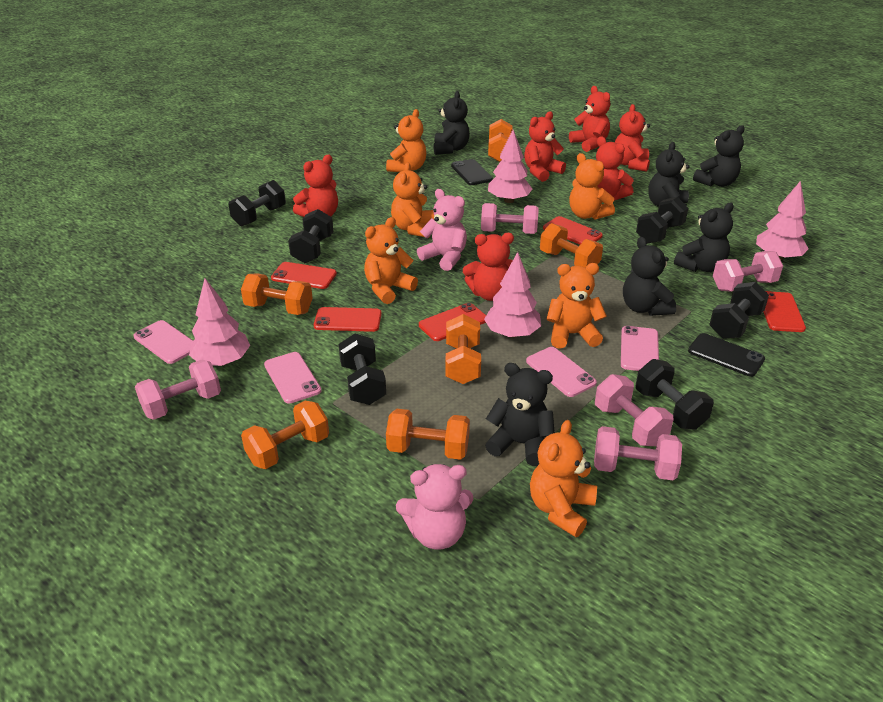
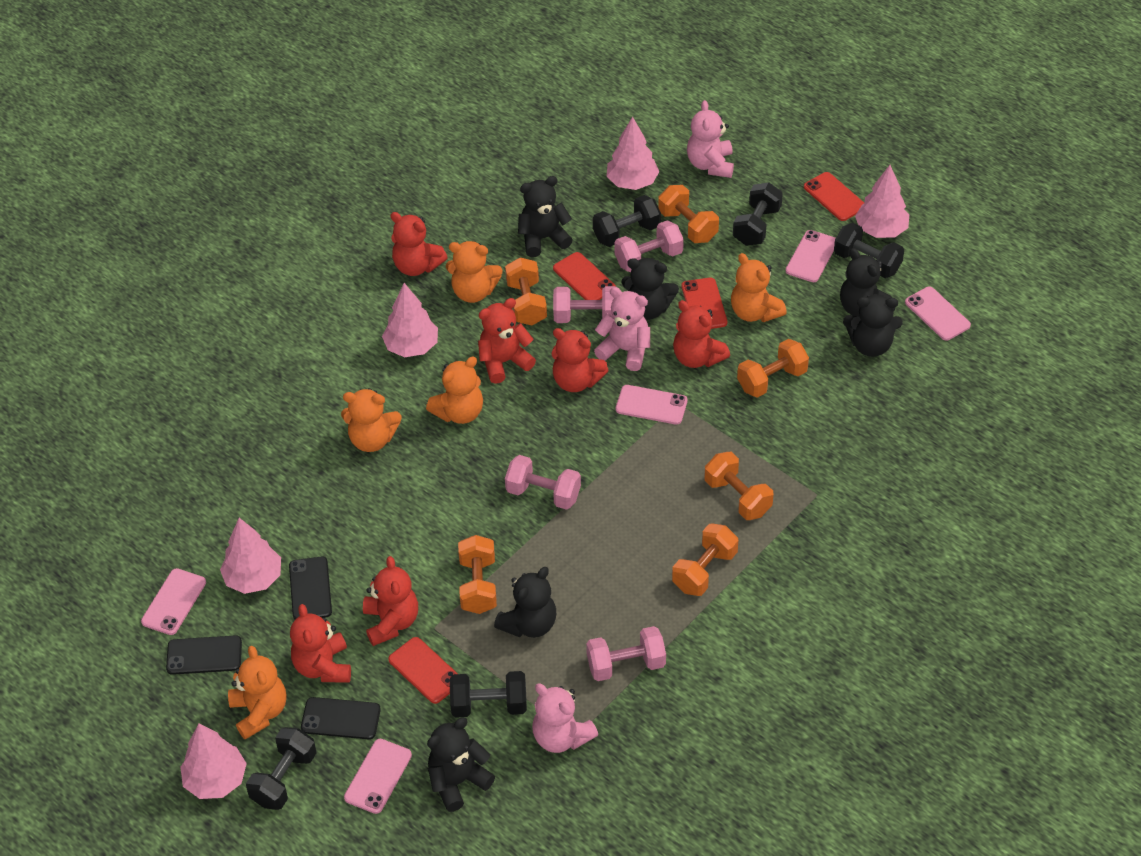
black dumbbell: [228,180,286,226] [288,209,333,263] [338,334,386,405] [636,197,688,243] [636,359,714,430] [709,282,769,339] = 6 -> [246,727,317,810] [450,671,527,718] [593,195,661,247] [733,182,783,246] [834,223,904,278] = 5
black phone: [451,159,493,185] [688,333,765,377] = 2 -> [166,635,242,675] [289,557,332,620] [301,697,381,739] = 3
orange teddy bear: [364,217,418,304] [386,109,426,172] [391,162,434,237] [530,420,597,537] [546,263,606,349] [569,153,615,220] = 6 -> [228,646,286,739] [341,388,401,452] [426,357,483,424] [446,241,502,303] [731,253,787,322] = 5
pink dumbbell: [135,360,221,420] [481,203,539,234] [594,426,682,480] [595,374,673,446] [713,251,783,292] = 5 -> [505,455,581,510] [553,286,616,323] [586,626,666,681] [614,220,684,272] = 4
pink phone: [134,320,193,364] [264,352,321,404] [526,347,597,397] [621,326,659,371] = 4 -> [141,568,206,635] [344,739,412,814] [616,385,688,425] [786,230,836,282] [905,287,971,341] = 5
pink teddy bear: [396,464,473,550] [417,189,467,271] = 2 -> [532,683,598,753] [594,287,650,371] [687,100,734,178] = 3
pink tree: [189,279,250,366] [484,252,541,338] [488,130,533,203] [756,181,809,260] = 4 -> [180,723,247,799] [220,518,281,594] [382,283,438,357] [606,117,659,190] [855,165,909,238] = 5
red phone: [271,262,337,289] [314,307,382,332] [419,303,486,341] [543,216,603,245] [763,291,806,332] = 5 -> [388,637,458,704] [553,252,616,300] [681,278,727,329] [804,172,864,221] = 4

